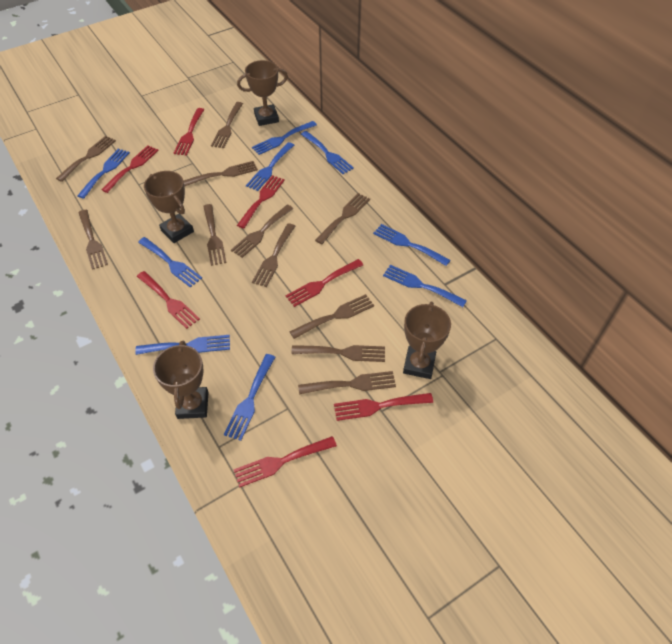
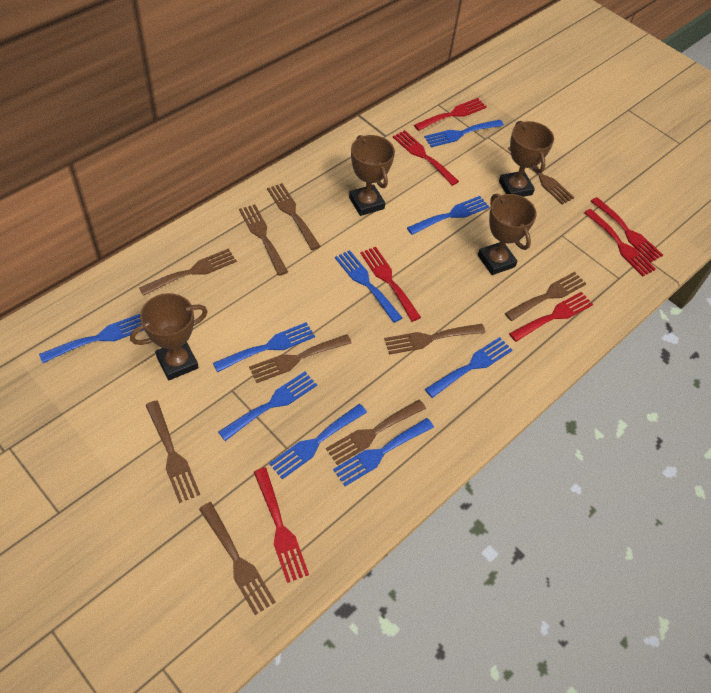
brown fork: [56,136,116,182] [78,210,108,270] [183,161,258,187] [203,204,226,266] [211,102,243,148] [231,205,293,258] [252,223,295,287] [289,294,374,339] [291,345,385,362] [298,371,396,394] [315,193,370,244] = 11 -> [139,249,237,296] [146,400,200,503] [199,502,276,615] [239,204,288,276] [249,334,352,383] [267,183,321,250] [326,400,426,465] [384,324,485,355] [505,272,587,321] [508,147,574,205] = 10

